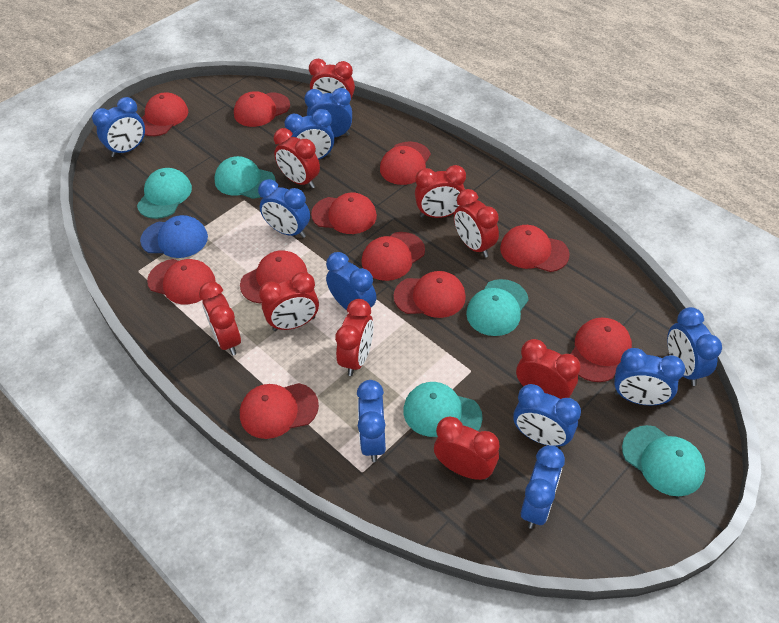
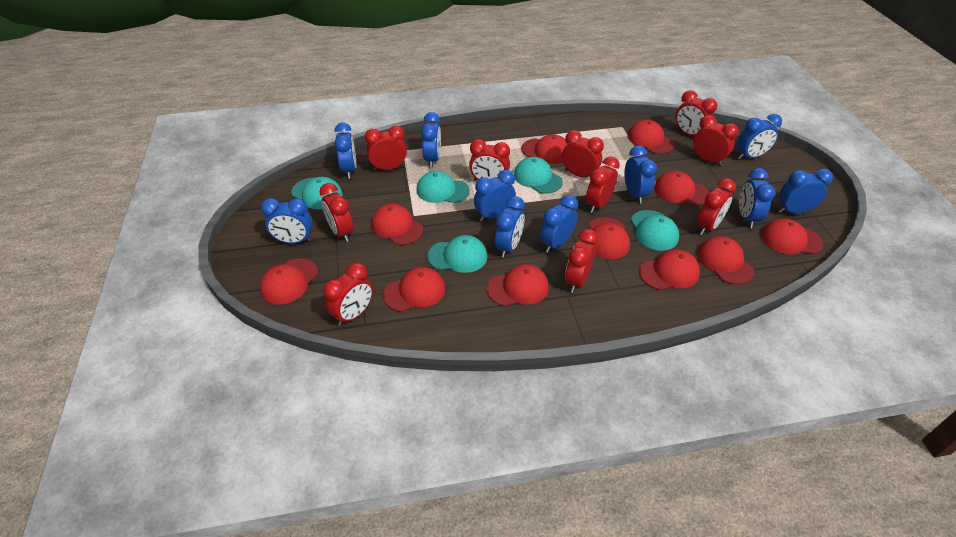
blue cap: [140,215,208,258] = 1 -> none = 0
red clock: [199,282,241,356] [259,272,319,331] [274,128,320,188] [309,59,355,99] [335,299,374,376] [415,165,466,218] [434,417,500,480] [454,189,499,258] [516,339,581,399] = 9 -> [319,183,353,242] [323,263,373,326] [365,126,407,171] [469,139,510,181] [562,130,604,177] [565,229,598,293] [586,156,620,213] [676,90,717,136] [693,115,739,166] [697,178,736,235] = 10

